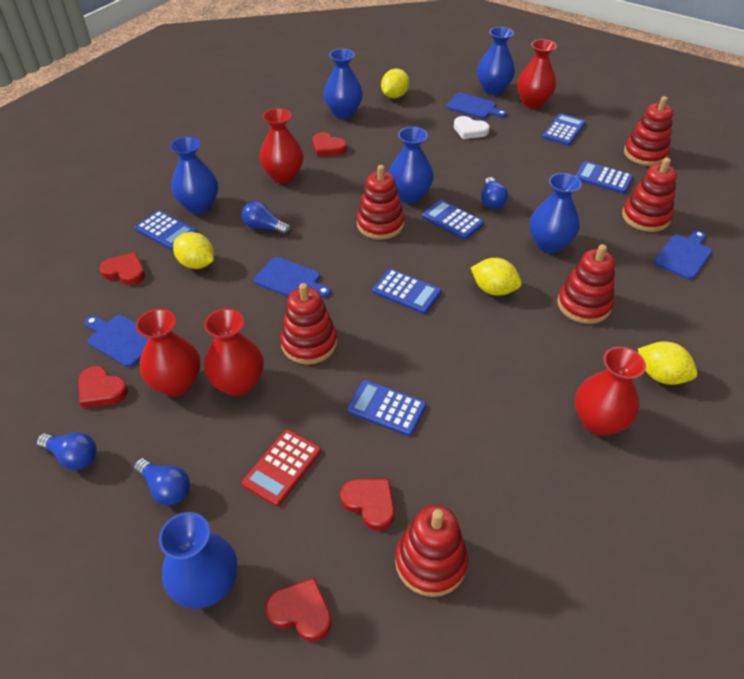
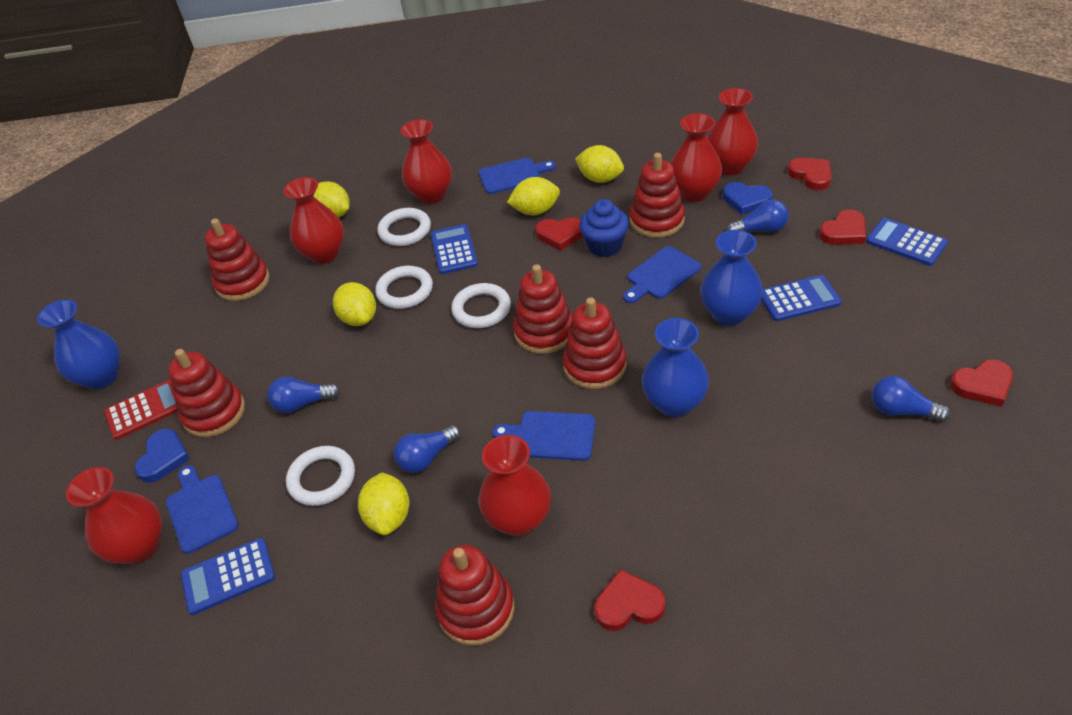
blue calculator: [135,210,197,250] [347,380,426,436] [372,269,442,314] [422,200,484,240] [543,113,586,146] [575,161,633,194] = 6 -> [181,538,275,615] [431,224,478,274] [761,275,842,321] [866,218,948,266] = 4
blue cupcake: none = 0 -> [579,199,629,257] = 1
blue heart: none = 0 -> [134,429,190,483] [723,182,772,215] = 2
blue vase: [159,512,238,609] [170,136,218,214] [324,49,363,119] [389,127,434,203] [477,27,515,95] [530,173,582,253] = 6 -> [37,299,120,390] [642,318,709,417] [701,230,763,326] = 3
red vase: [136,309,201,397] [204,309,264,396] [259,108,303,184] [517,39,557,109] [575,347,646,436] = 5 -> [66,467,162,564] [284,177,344,264] [401,119,452,204] [479,435,551,536] [670,113,722,202] [707,88,758,175] = 6
white heart: [454,116,490,139] = 1 -> none = 0
white ring: none = 0 -> [286,446,355,506] [375,266,433,309] [377,208,431,246] [451,283,511,328] = 4
yellow lemon: [173,232,214,269] [381,69,409,98] [471,258,522,296] [638,341,697,385] = 4 -> [314,181,350,218] [333,282,376,326] [358,472,409,535] [507,177,560,215] [575,145,624,183] = 5

